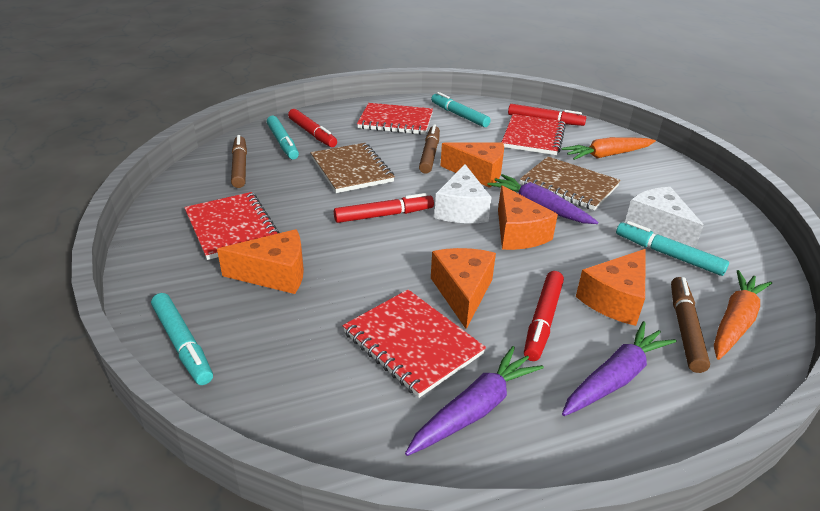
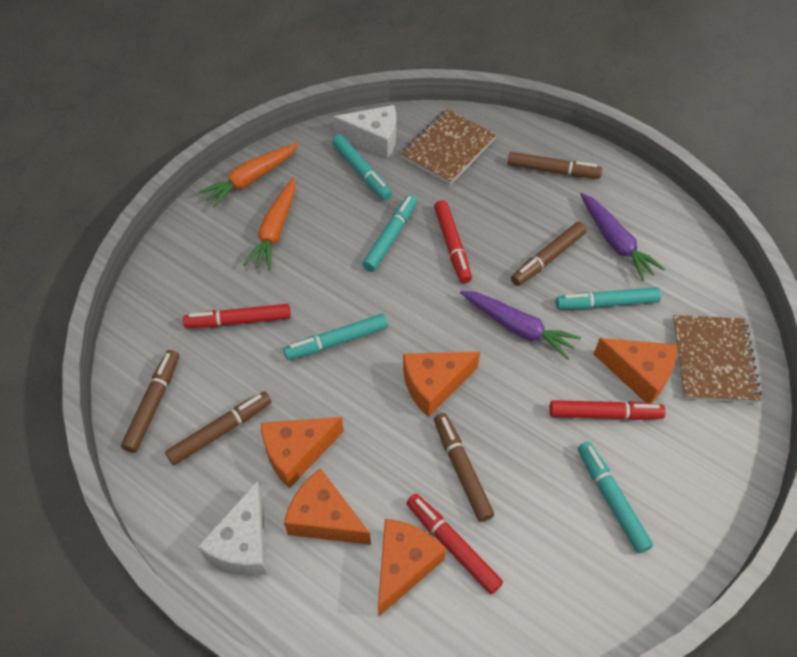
brown marker: [231,135,247,188] [419,124,440,174] [671,277,710,373] = 3 -> [121,350,179,453] [165,391,271,465] [434,413,494,522] [508,152,602,179] [511,222,587,286] = 5
purple carrot: [405,346,544,456] [487,174,598,224] [562,321,677,416] = 3 -> [460,291,581,360] [580,193,665,281] = 2
red notebook: [184,192,279,260] [343,290,486,398] [357,103,433,135] [502,114,566,155] = 4 -> none = 0
turquoise marker: [151,293,213,385] [267,116,299,159] [431,92,491,127] [616,221,729,276] = 4 -> [283,314,388,360] [332,135,392,200] [362,195,417,272] [556,287,661,309] [578,441,653,553] = 5

